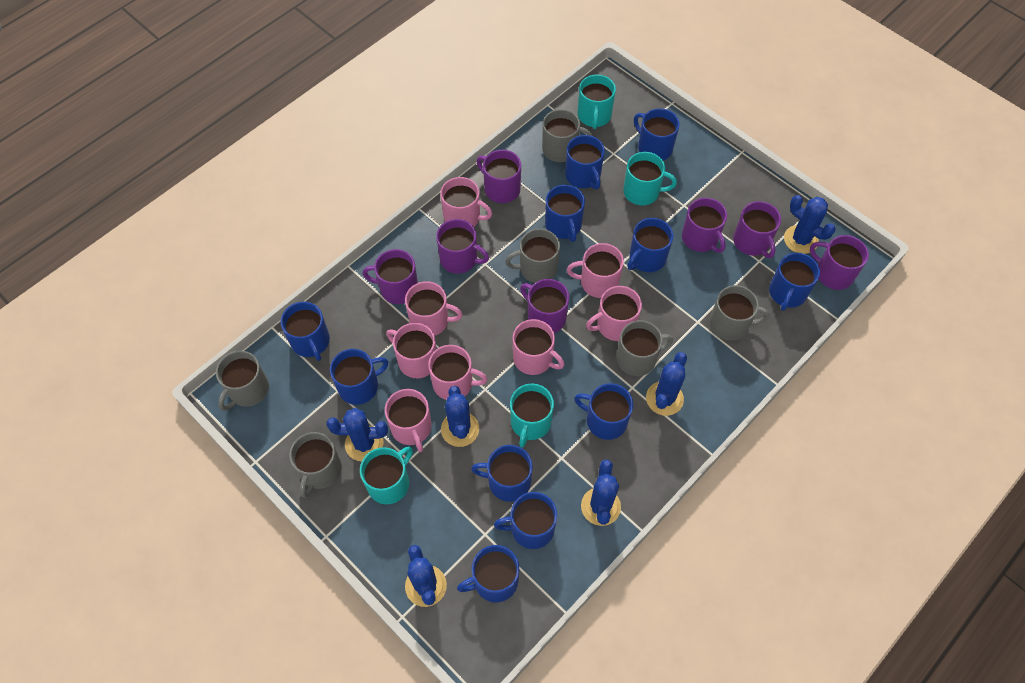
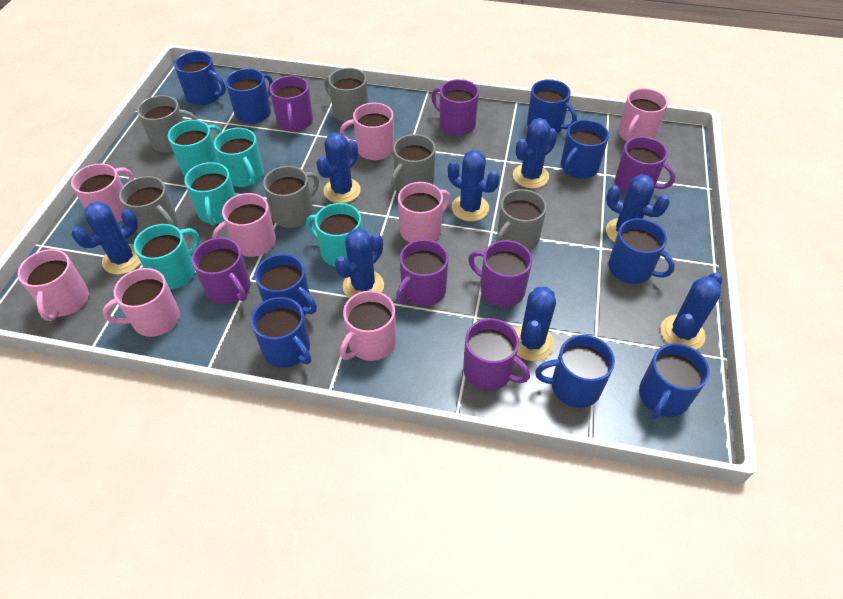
blue cactus: [326,408,388,461] [405,545,447,607] [441,386,479,447] [581,460,621,526] [646,352,687,416] [784,195,836,254] = 6 -> [72,201,141,275] [316,132,361,203] [335,228,384,298] [448,150,500,222] [513,118,557,188] [515,286,556,361] [606,174,670,242] [660,273,723,350] = 8
blue mug: [281,302,330,361] [330,349,388,405] [457,545,519,602] [471,445,533,502] [494,492,557,549] [545,185,585,242] [565,135,605,190] [574,383,633,440] [628,218,673,272] [634,108,680,160] [769,253,820,311] = 11 -> [174,51,226,106] [225,68,273,124] [251,297,311,367] [255,254,317,314] [527,79,577,133] [535,335,615,408] [561,120,609,179] [608,218,675,284] [639,343,710,419] = 9
turquoise mug: [360,447,413,504] [510,384,554,448] [577,75,616,129] [623,152,677,205] = 4 -> [134,224,200,289] [168,120,222,175] [184,162,236,226] [214,128,264,187] [306,203,362,267] = 5

